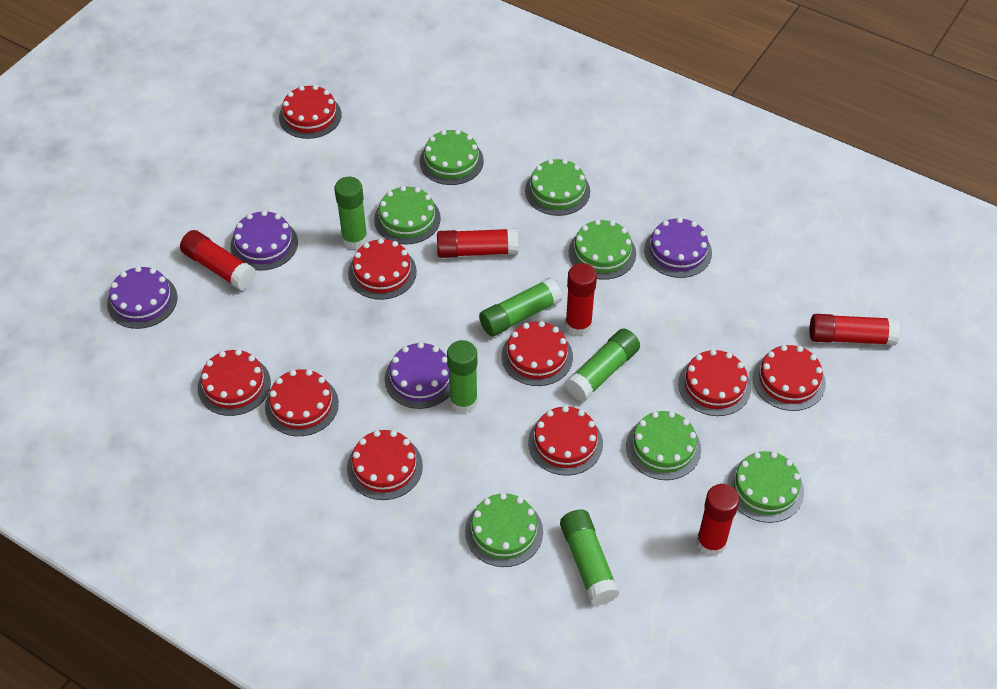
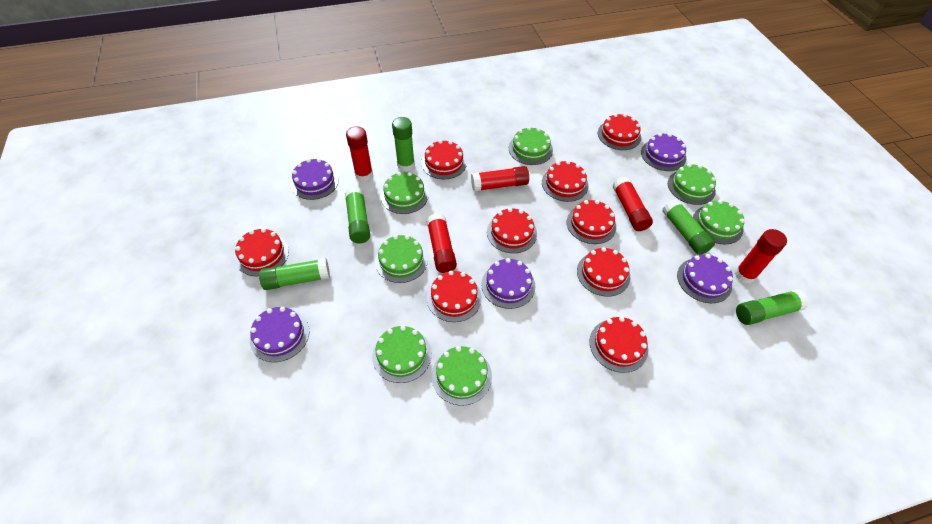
purple cake: [107,266,177,329] [230,210,298,271] [384,342,450,409] [644,217,712,278] = 4 -> [250,307,310,362] [291,159,339,200] [481,258,535,309] [641,133,686,171] [677,254,733,303] = 5

